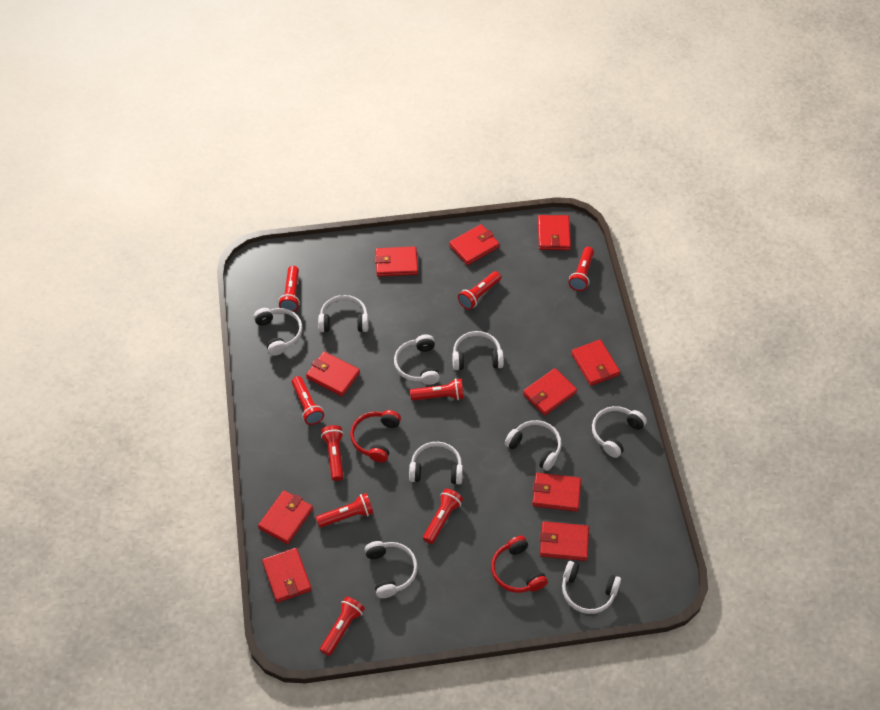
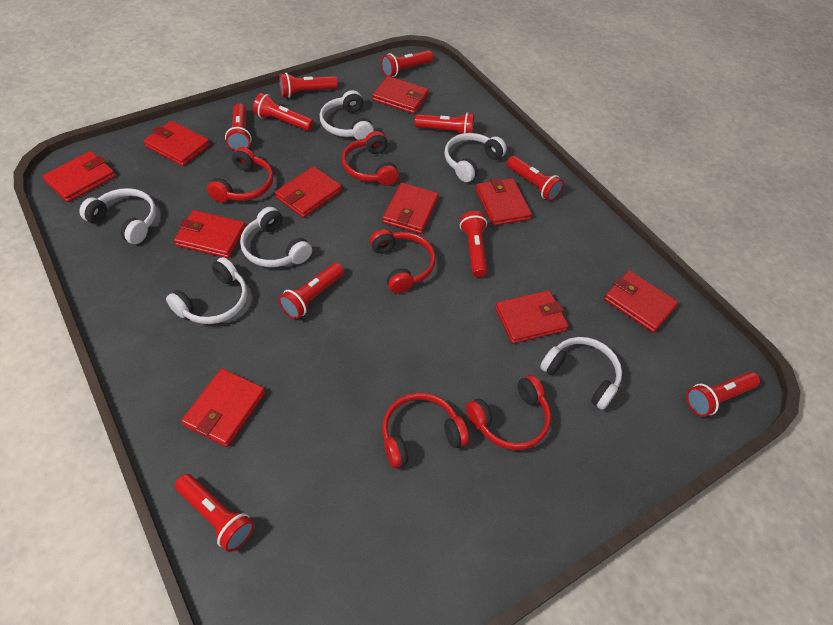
red flashlight: [279,266,300,312] [292,376,324,425] [316,493,374,528] [320,597,365,656] [321,425,343,481] [410,378,464,401] [423,489,463,544] [458,271,501,310] [569,247,594,291] = 9 -> [175,474,255,552] [225,103,252,151] [253,93,314,131] [278,263,344,319] [279,73,338,98] [381,50,433,77] [415,112,474,134] [460,211,487,277] [507,156,564,201] [686,372,760,417] = 10
red headphones: [350,410,401,463] [491,536,548,593] = 2 -> [207,147,273,203] [342,131,399,186] [370,229,435,294] [382,393,469,468] [466,375,551,450] = 5
white headphones: [254,308,303,356] [318,295,368,332] [365,541,418,598] [394,334,440,385] [409,442,463,485] [452,331,504,370] [505,420,562,471] [562,561,621,614] [592,406,647,458] = 9 -> [79,188,156,244] [166,257,247,324] [240,207,312,267] [320,90,374,140] [444,133,507,182] [540,337,622,410] = 6

